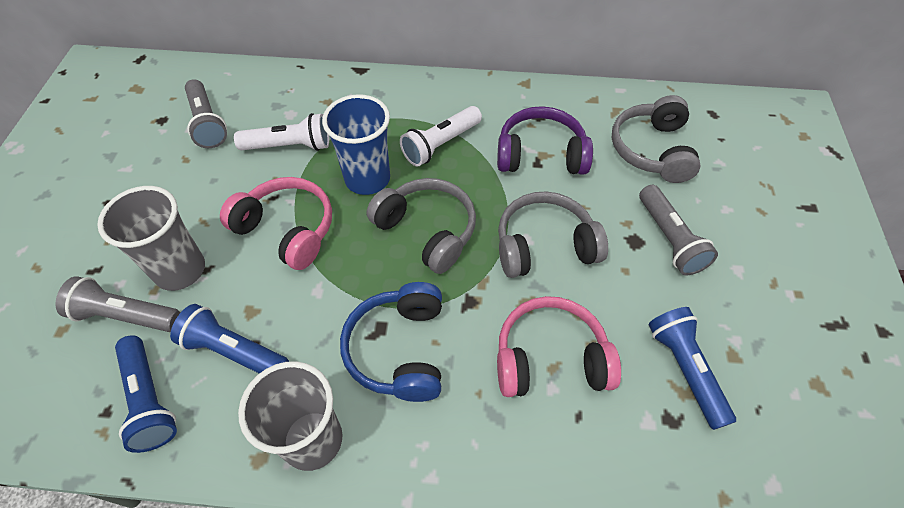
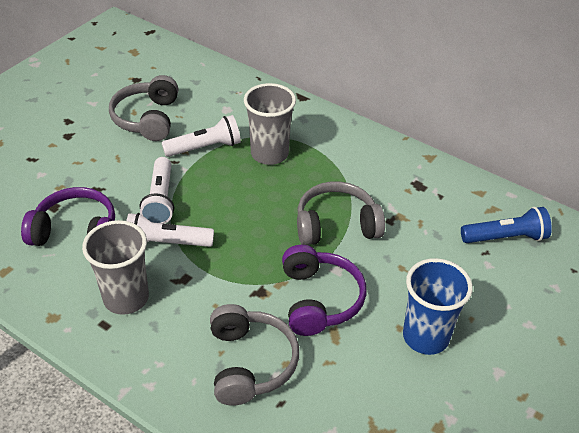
blue flashlight: [115,335,177,453] [170,304,289,373] [649,307,736,430] = 3 -> [461,207,552,243] = 1
blue headphones: [340,282,442,402] = 1 -> none = 0
grey flashlight: [55,276,181,332] [185,79,227,148] [639,185,718,275] = 3 -> none = 0
pink headphones: [220,177,332,270] [497,296,621,397] = 2 -> none = 0
purple headphones: [497,106,593,175] = 1 -> [21,187,115,246] [282,245,367,336] = 2
white flashlight: [234,113,329,151] [400,106,482,167] = 2 -> [126,213,214,247] [140,157,174,224] [161,115,241,157] = 3

